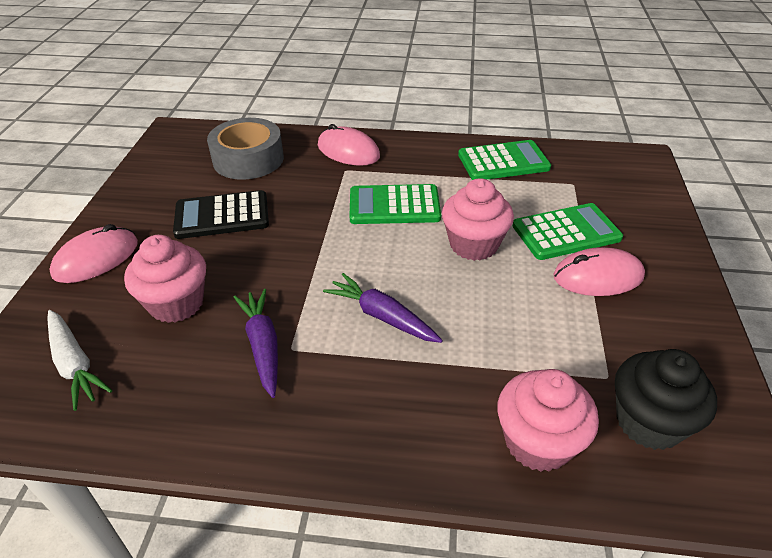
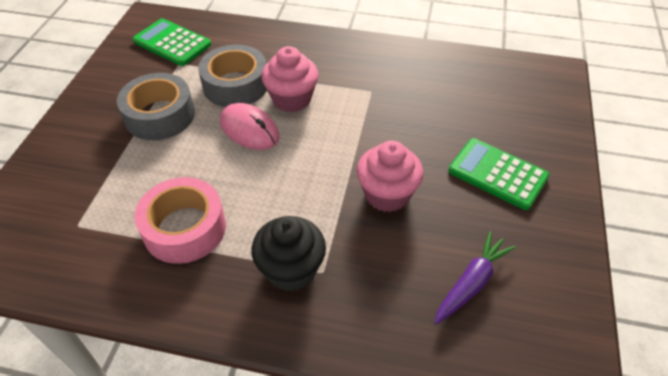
black calculator: [173,190,269,239] = 1 -> none = 0
green calculator: [349,184,441,224] [458,140,551,180] [513,203,623,260] = 3 -> [133,18,211,66] [449,138,550,210] = 2
grey tape: [207,118,284,180] = 1 -> [117,73,195,140] [198,44,267,107] = 2
pink cupcake: [124,235,206,323] [442,178,514,261] [497,369,599,472] = 3 -> [261,46,319,112] [356,141,423,212] = 2
pink mouse: [49,224,138,283] [318,124,380,166] [553,247,645,296] = 3 -> [220,103,280,150] = 1
pink tape: none = 0 -> [134,177,226,264] = 1
purple carrot: [234,289,278,398] [323,273,443,343] = 2 -> [434,231,516,325] = 1
white carrot: [47,310,112,411] = 1 -> none = 0

